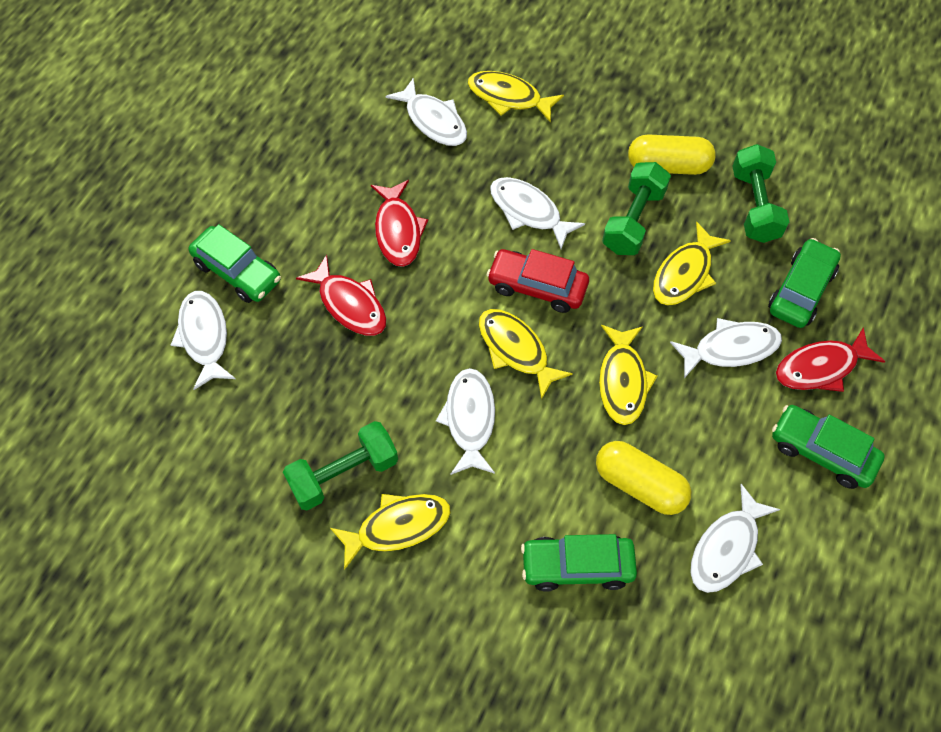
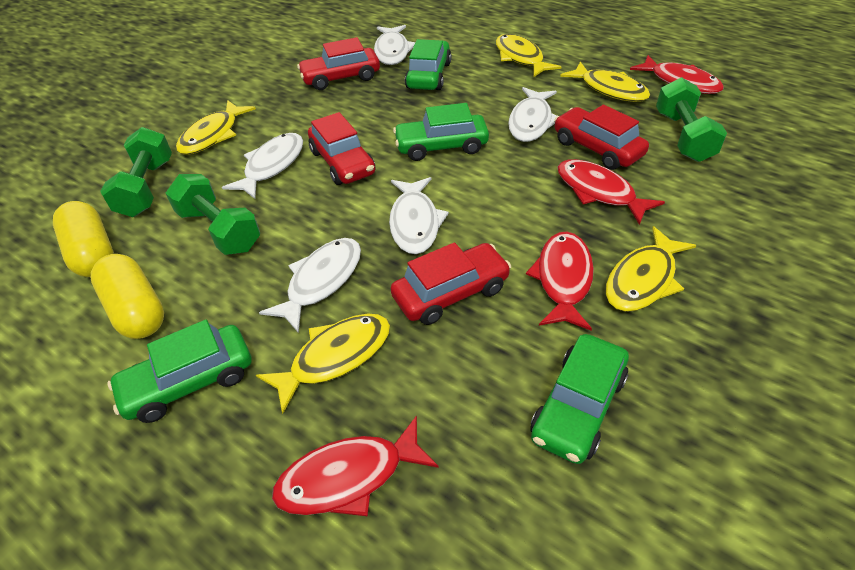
red car: [487,249,589,313] = 1 -> [297,37,380,90] [308,112,375,185] [391,242,511,325] [554,105,649,170] = 4
red fish: [296,255,386,336] [371,180,428,267] [776,327,886,392] = 3 -> [272,415,439,516] [526,231,594,331] [558,159,665,225] [630,55,724,94] = 4
white fish: [171,291,236,390] [385,78,467,146] [436,368,495,475] [490,177,585,249] [670,318,782,378] [690,484,780,593] = 6 -> [222,133,303,199] [259,238,361,333] [374,25,415,65] [389,177,449,254] [508,87,557,142] = 5

